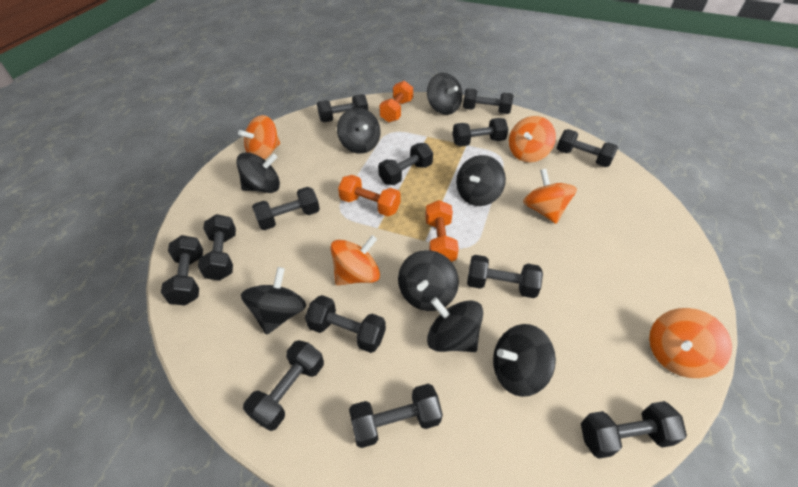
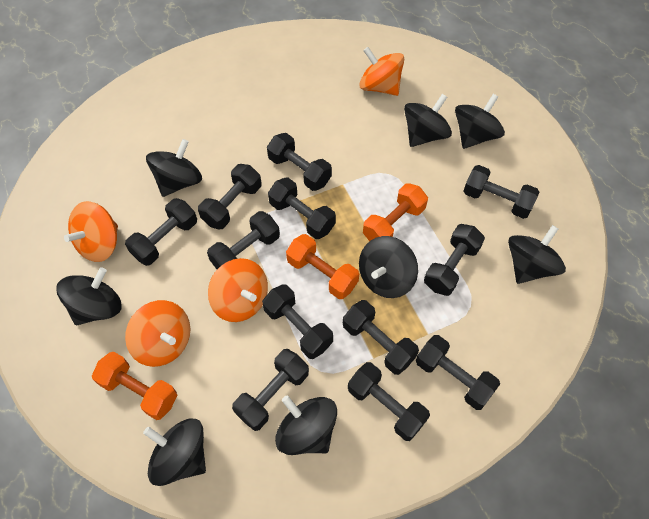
black dumbbell: [161,235,203,306] [198,214,236,281] [243,340,324,431] [252,187,320,230] [305,295,386,353] [317,94,368,122] [349,384,443,448] [378,143,433,185] [452,118,508,146] [463,88,514,114] [467,255,543,298] [557,129,618,167] [581,401,687,459] = 13 -> [125,198,197,266] [198,164,261,230] [207,211,280,269] [232,349,309,431] [262,284,333,359] [267,133,332,191] [268,177,336,239] [343,300,419,375] [348,362,430,441] [416,335,500,410] [424,224,485,296] [463,165,539,219] = 12
orange spinning top: [238,115,280,159] [330,235,380,285] [509,116,556,162] [523,169,577,224] [649,308,732,378] = 5 -> [64,201,118,262] [125,300,190,367] [208,258,268,322] [359,47,404,96] = 4

